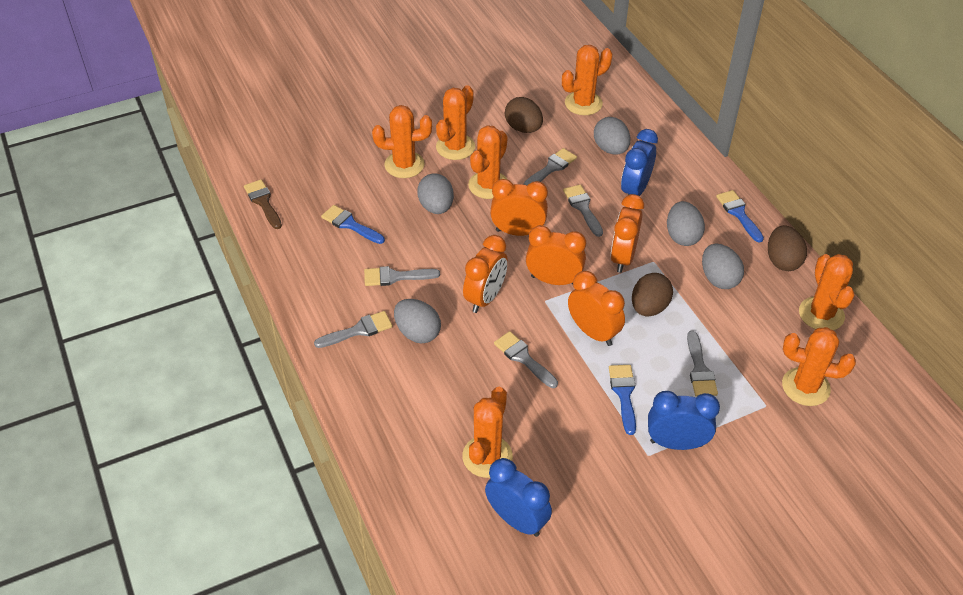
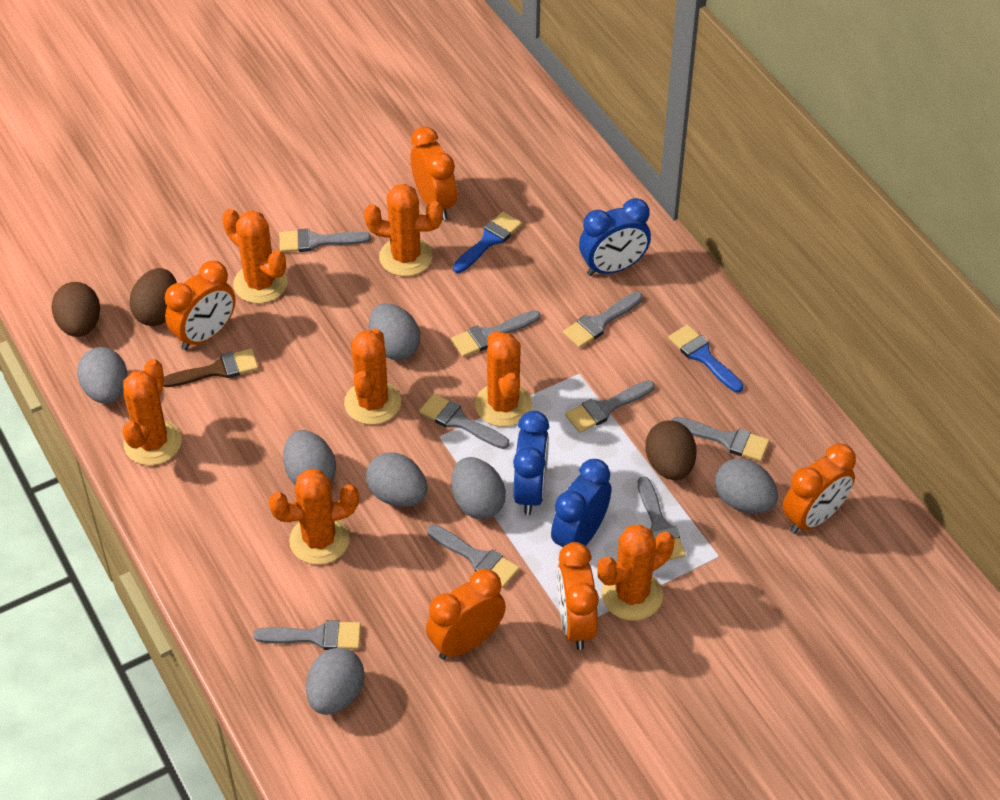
blue brush: [321,205,385,244] [609,365,636,435] [716,190,764,243] = 3 -> [453,212,522,273] [668,325,744,393] = 2
grey brush: [314,311,393,348] [364,266,440,286] [494,331,558,388] [523,148,577,185] [563,185,603,237] [687,331,718,397] = 6 -> [253,620,361,650] [279,229,371,252] [419,393,509,449] [427,525,520,588] [451,310,541,357] [563,292,643,348] [565,380,655,433] [638,476,686,560] [672,417,770,461] = 9
grey egg: [394,299,441,344] [417,173,454,214] [594,117,631,155] [667,201,705,246] [702,244,744,289] = 5 -> [77,347,128,404] [283,430,336,485] [306,648,364,715] [366,452,427,507] [369,303,420,360] [451,457,506,520] [715,458,778,513] = 7

